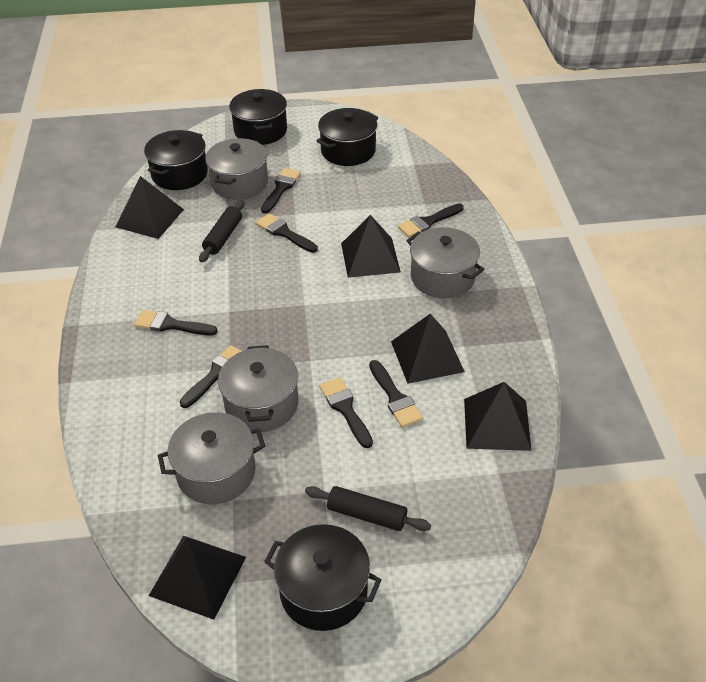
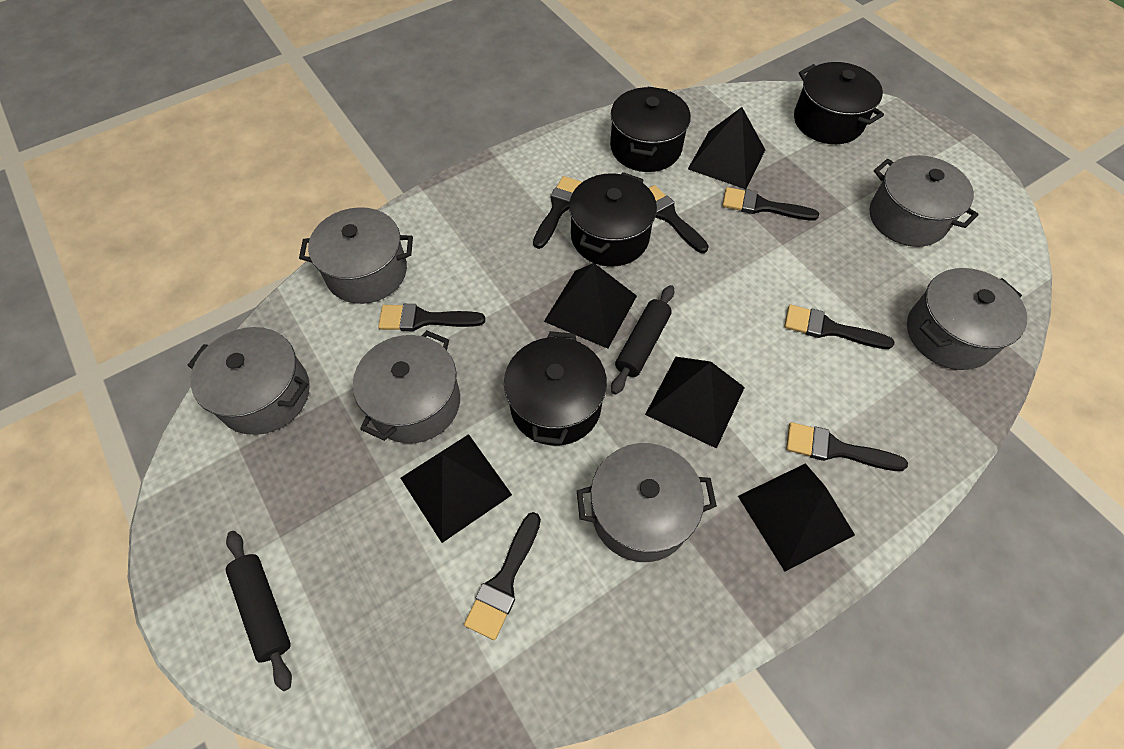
grey pot: [158,412,265,505] [205,138,268,199] [218,345,298,432] [406,227,484,298] = 4 -> [188,327,310,435] [299,207,413,304] [353,330,460,443] [577,443,717,562] [870,155,979,247] [907,268,1027,370] = 6

